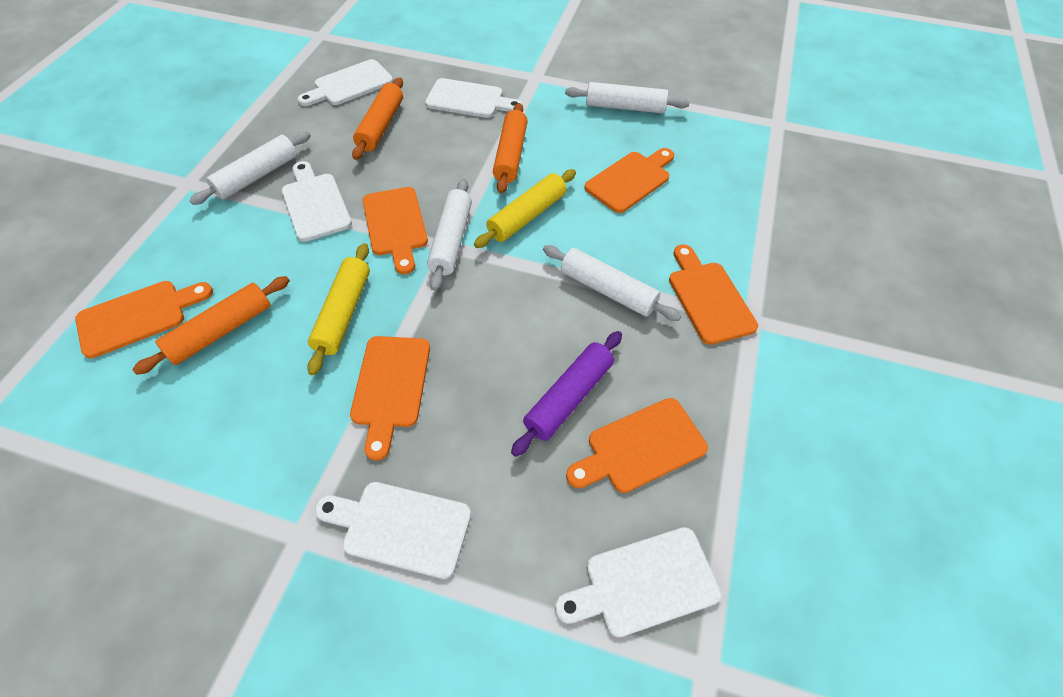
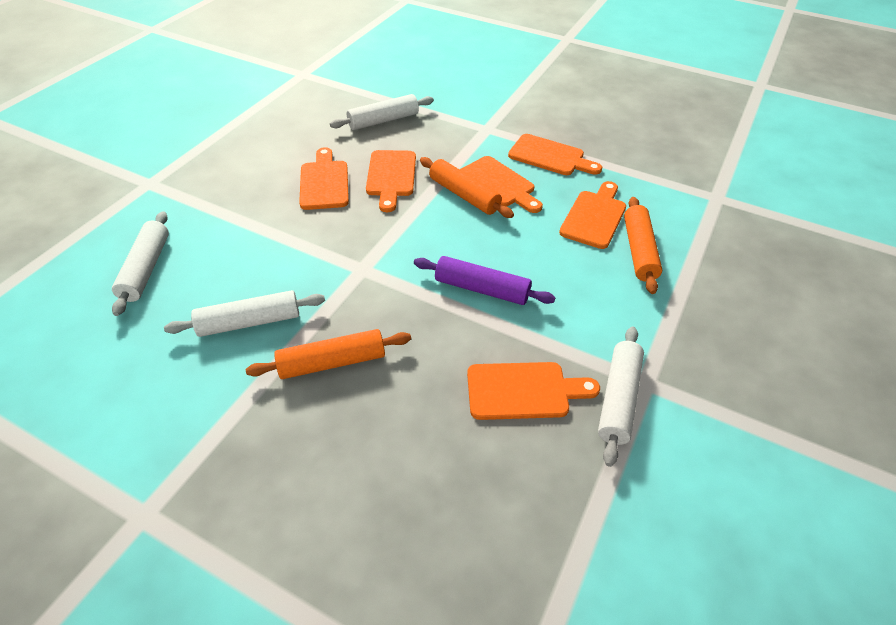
white cutting board: [282,161,352,242] [298,59,393,106] [315,482,471,579] [425,78,523,118] [555,527,721,637] = 5 -> none = 0
yellow rolling pin: [307,243,370,375] [474,169,576,248] = 2 -> none = 0

